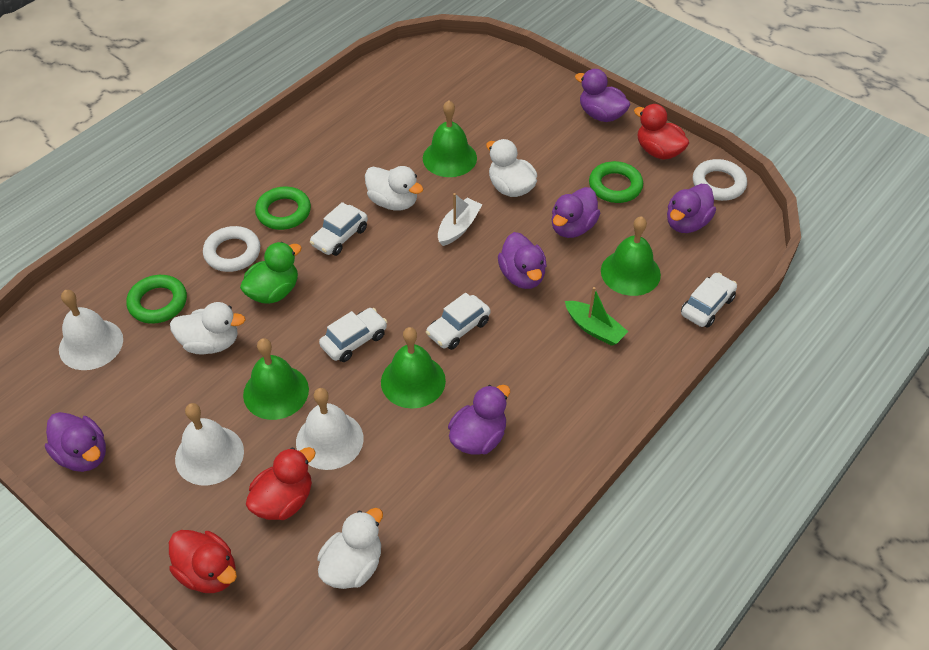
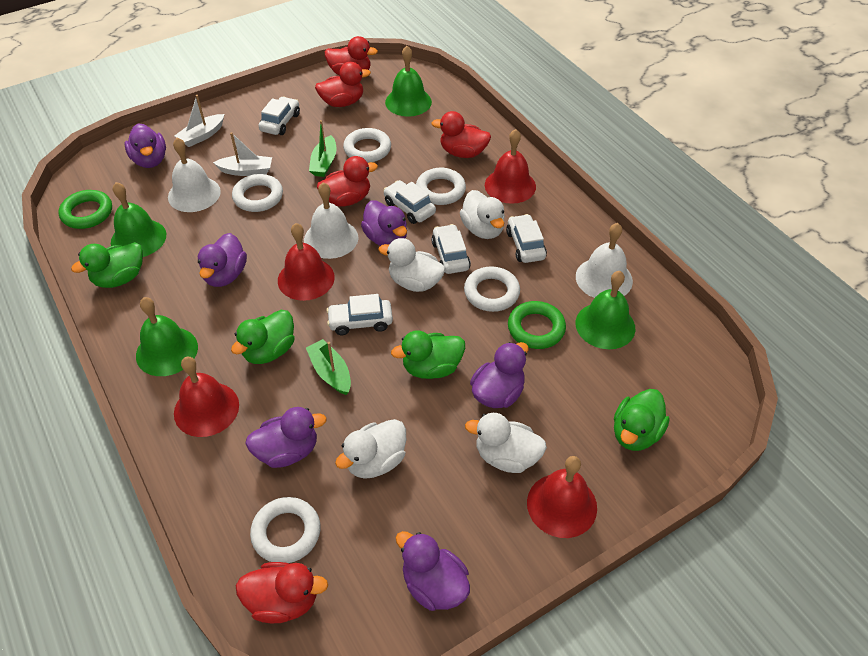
green boat: [565,287,628,346] = 1 -> [306,339,351,395] [309,120,336,177] = 2
green duck: [240,242,302,304] = 1 -> [71,242,143,288] [231,310,295,364] [391,330,465,379] [614,389,670,451] = 4
green ring: [126,275,187,324] [255,187,311,230] [589,161,643,203] = 3 -> [59,190,112,229] [508,301,566,349] = 2
red bell: none = 0 -> [174,357,239,437] [278,223,335,301] [485,129,536,204] [527,456,597,538] = 4
red duck: [169,530,237,593] [246,447,316,520] [634,104,689,160] = 3 -> [236,562,328,623] [315,62,371,107] [317,156,378,206] [325,36,378,75] [431,111,491,158] = 5
white boat: [438,193,482,246] = 1 -> [174,95,224,147] [213,132,272,176] = 2
white car: [310,202,368,256] [319,308,387,362] [426,293,490,350] [681,272,737,328] = 4 -> [259,96,300,135] [326,294,393,335] [383,180,436,224] [431,224,471,274] [506,214,547,263] = 5
white ring: [203,226,260,272] [693,159,747,201] = 2 -> [232,174,283,212] [250,497,320,563] [343,128,391,163] [416,168,466,205] [464,266,520,312] = 5

